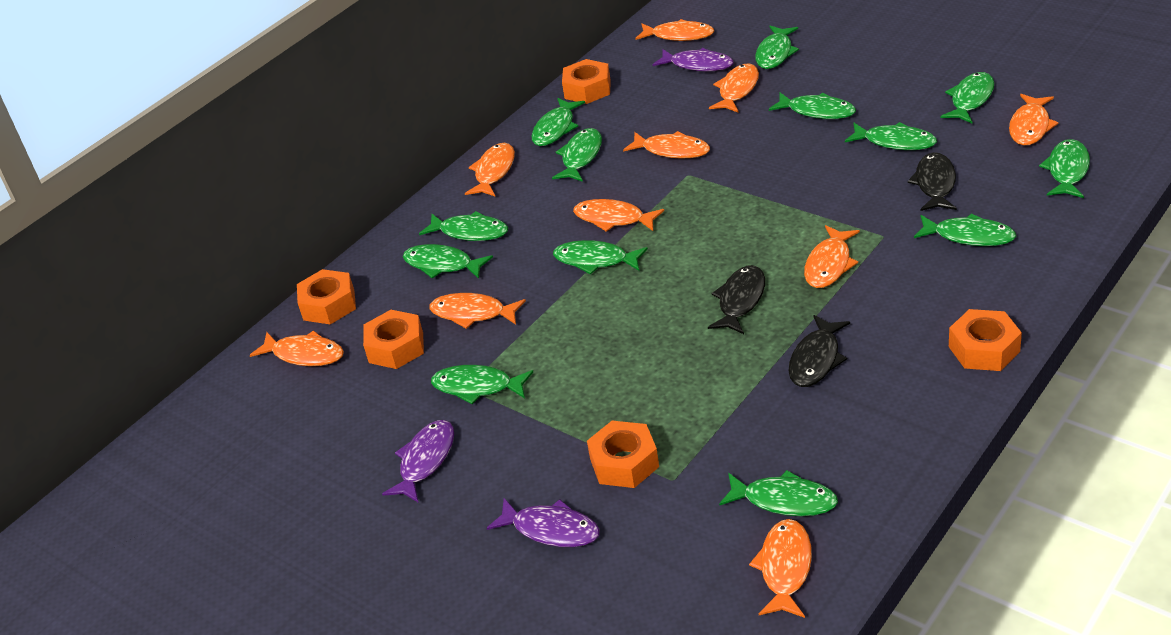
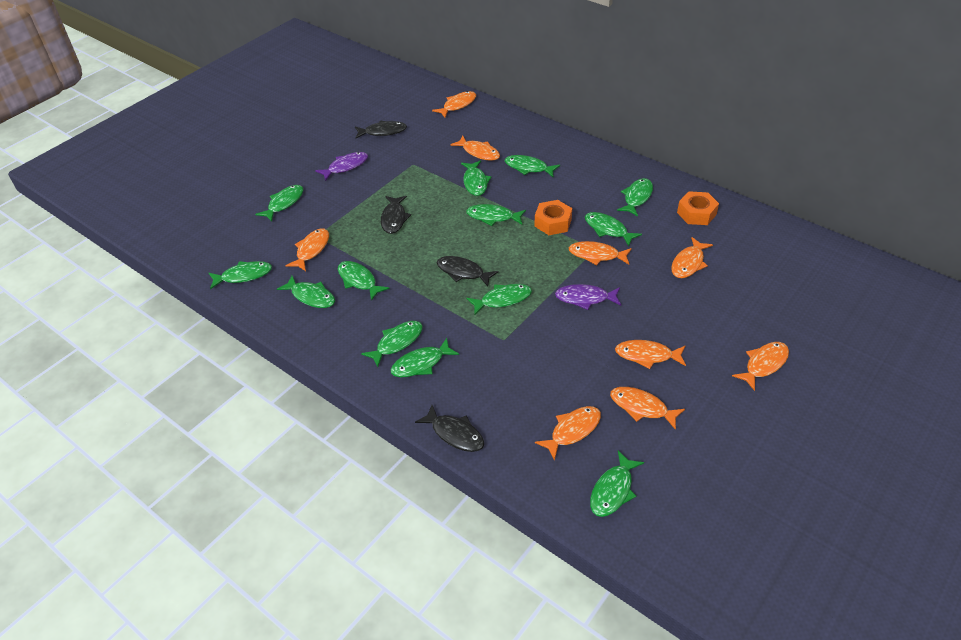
black fish: [708,265,765,334] [789,315,850,387] [907,152,957,211] = 3 -> [355,120,407,138] [381,196,411,234] [415,405,484,452] [437,256,498,287] = 4
orange fish: [250,330,344,366] [429,293,526,329] [465,143,515,196] [573,199,664,232] [623,131,710,159] [635,19,714,41] [709,64,759,112] [749,519,812,618] [804,225,860,288] [1009,94,1058,145] = 10 -> [285,229,329,271] [432,91,476,118] [450,136,500,161] [535,406,601,461] [569,241,632,265] [610,387,685,430] [615,340,686,369] [671,237,713,278] [732,342,789,391] = 9
orange nut: [297,269,356,325] [363,310,424,369] [562,59,611,104] [587,421,659,488] [949,309,1022,371] = 5 -> [534,200,572,235] [677,191,719,225] = 2
purple fish: [382,420,454,502] [487,498,600,547] [653,48,733,71] = 3 -> [315,152,368,181] [555,284,621,310] = 2

